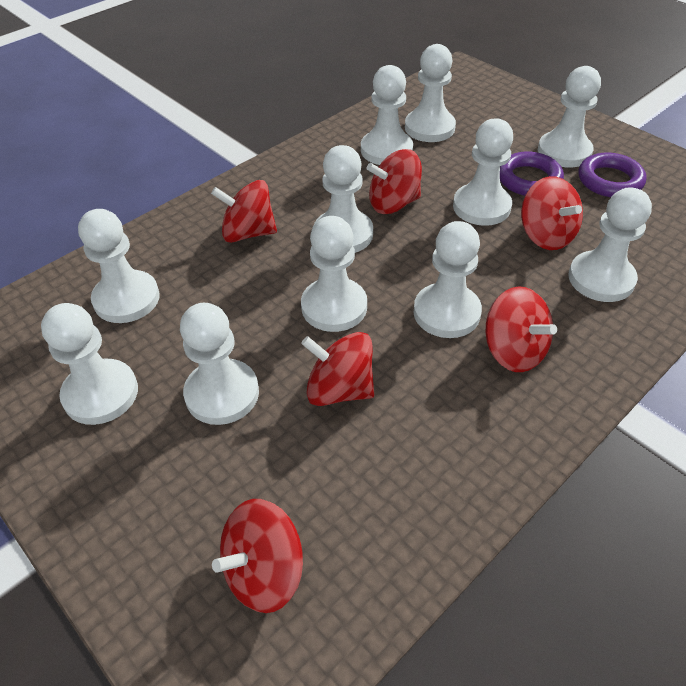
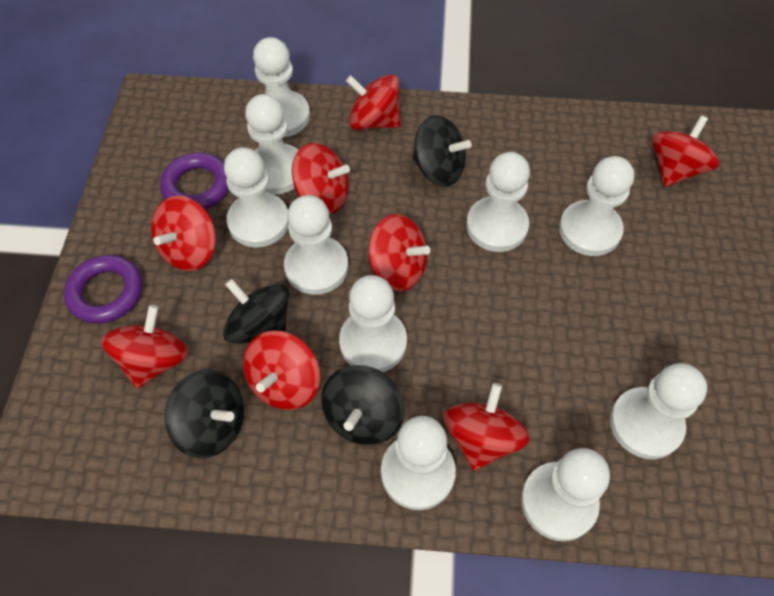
black spinning top: none = 0 -> [165,370,244,458] [223,279,289,343] [321,365,405,445] [412,115,472,187] = 4
red spinning top: [211,180,277,243] [212,499,303,613] [301,332,374,406] [367,149,422,214] [486,286,557,372] [521,176,583,250] = 6 -> [101,305,188,389] [151,196,216,271] [243,331,320,410] [292,143,350,214] [346,74,401,130] [368,214,430,292] [443,383,530,471] [651,115,719,187] = 8
white pawn: [41,303,138,425] [78,209,160,323] [180,303,259,425] [301,216,367,332] [314,145,373,253] [361,65,413,165] [405,44,456,142] [414,221,482,338] [453,118,513,226] [538,66,601,167] [568,187,652,302] = 11 -> [224,147,289,248] [245,94,298,194] [253,37,310,137] [284,195,348,295] [339,275,407,372] [381,416,456,510] [466,152,530,252] [521,448,610,541] [559,156,634,256] [610,363,707,459] = 10

